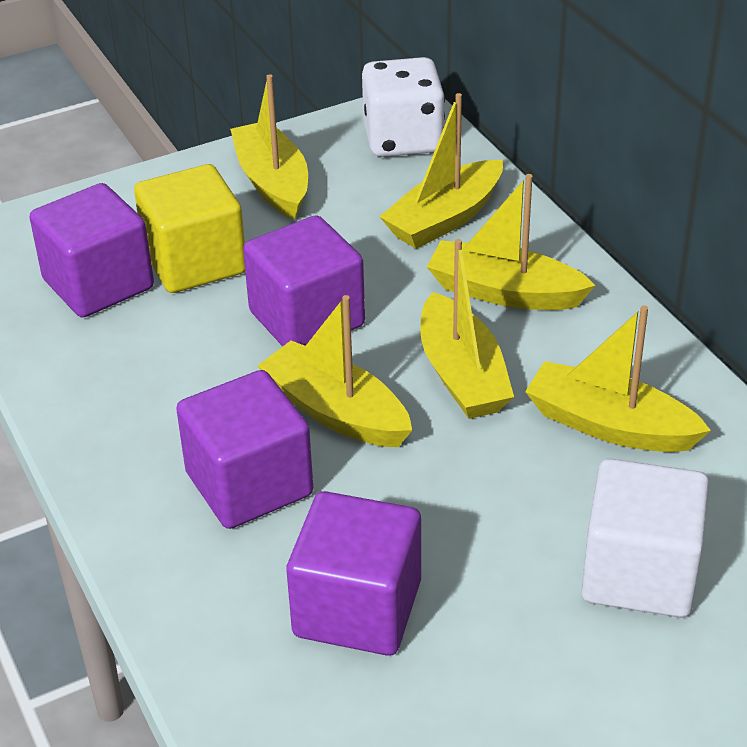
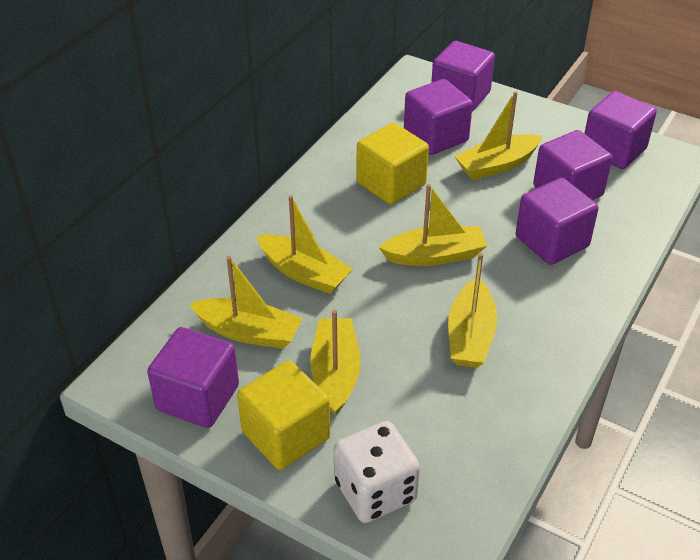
purple cube: [30,183,154,318] [176,370,313,529] [243,215,365,346] [287,491,421,656] = 4 -> [147,327,239,428] [404,79,473,155] [431,41,495,112] [516,178,599,265] [533,130,612,200] [584,91,657,169] = 6
white cube: [581,459,709,618] = 1 -> none = 0
yellow cube: [134,164,245,293] = 1 -> [237,361,330,470] [356,123,429,205] = 2

